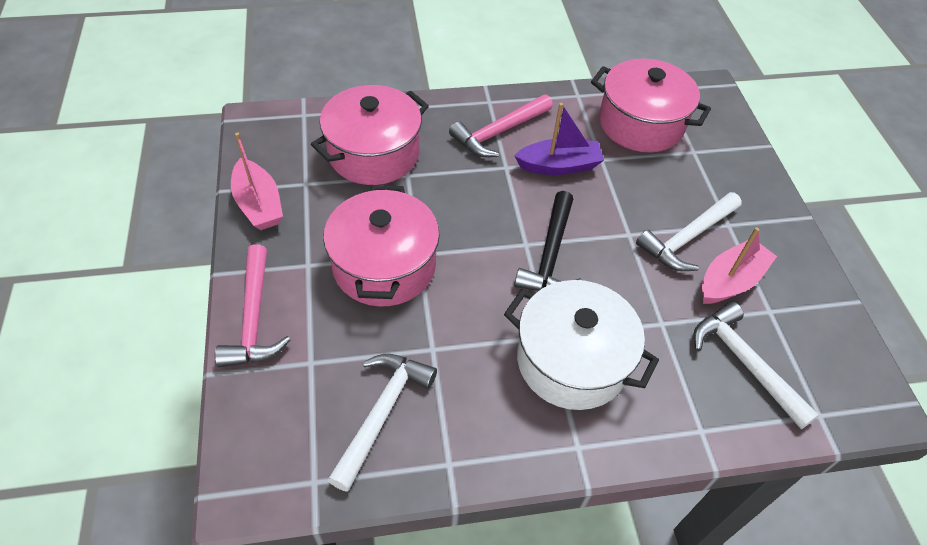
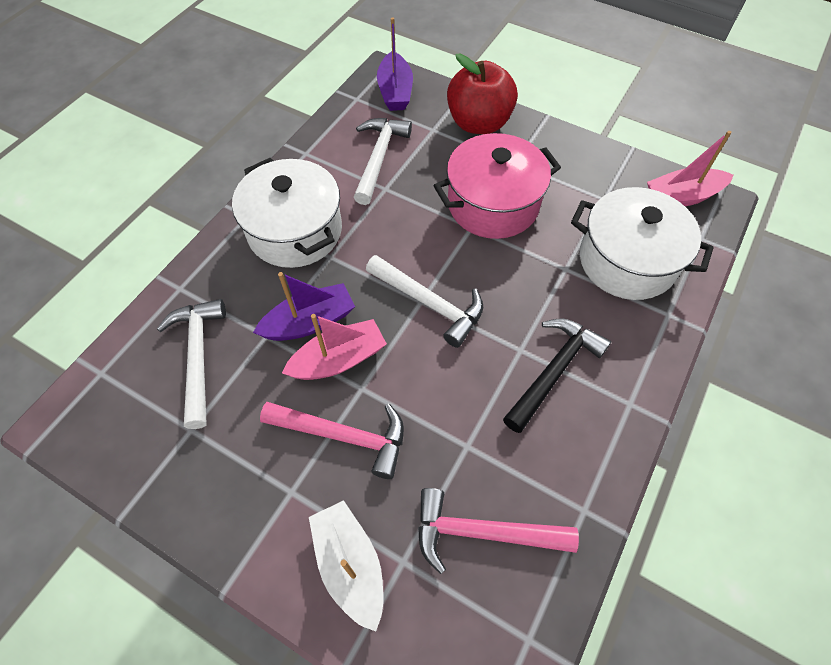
pink pot: [311,85,429,185] [323,185,440,307] [591,58,711,152] = 3 -> [433,133,561,239] = 1
purple boat: [514,103,604,175] = 1 -> [253,272,355,341] [377,17,413,111] = 2
red apple: none = 0 -> [447,53,518,134] = 1
white boat: none = 0 -> [309,500,383,632] = 1
white pot: [504,280,659,410] = 1 -> [232,158,342,268] [571,187,714,300] = 2

